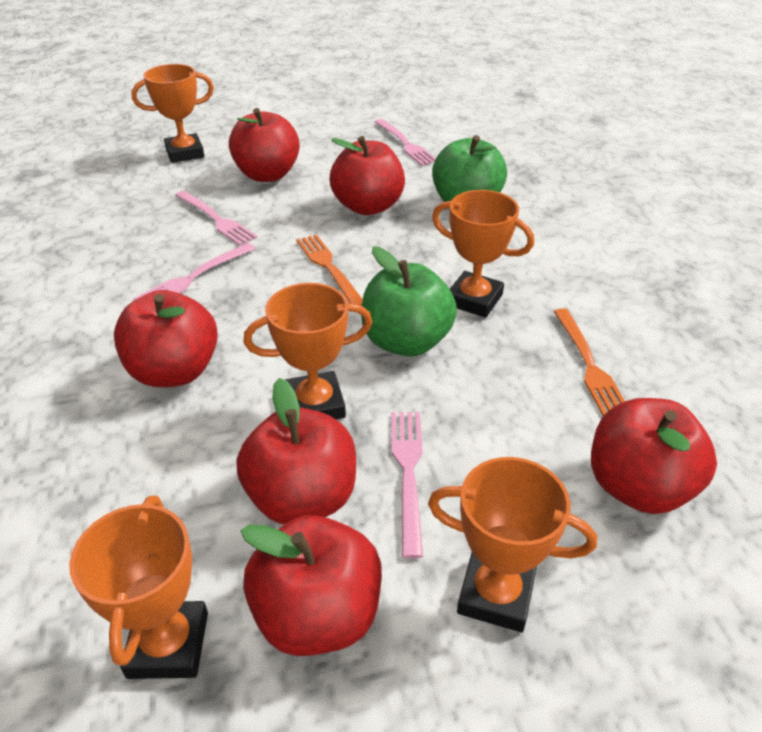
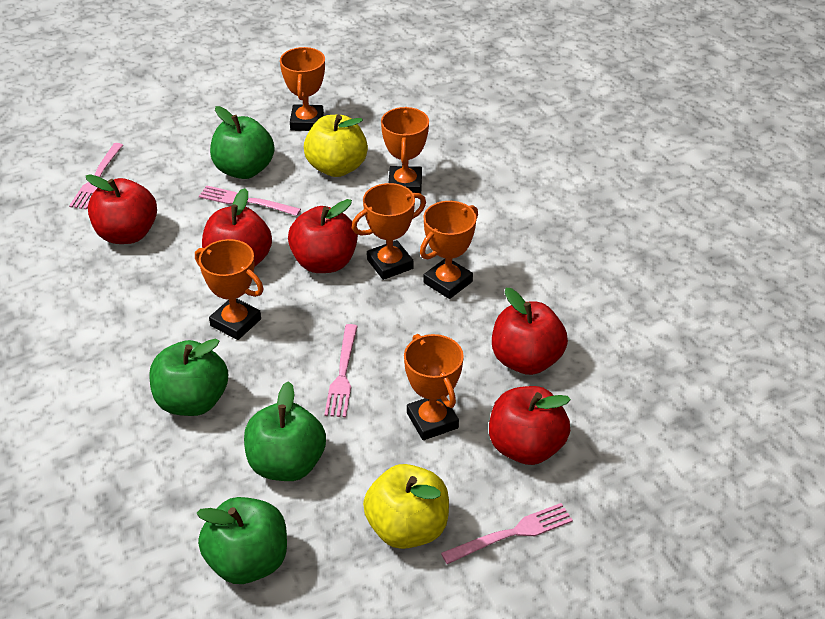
green apple: [361,246,457,357] [432,135,507,202] = 2 -> [149,339,228,416] [196,497,287,584] [210,106,274,179] [244,381,326,481] = 4
orange fork: [296,234,363,306] [553,308,625,416] = 2 -> none = 0
orange trophy: [69,496,208,679] [131,64,214,163] [244,283,373,419] [428,457,597,632] [432,190,534,318] = 5 -> [195,239,264,340] [280,47,325,131] [352,183,426,280] [381,107,429,194] [404,334,464,440] [420,201,478,299] = 6
red apple: [114,290,218,387] [229,108,300,182] [236,378,356,524] [241,515,382,656] [330,136,405,215] [591,398,717,514] = 6 -> [86,174,157,244] [202,188,272,267] [288,199,358,273] [489,386,571,465] [492,288,568,375] = 5
yellow apple: none = 0 -> [304,115,368,177] [363,464,449,549] = 2

